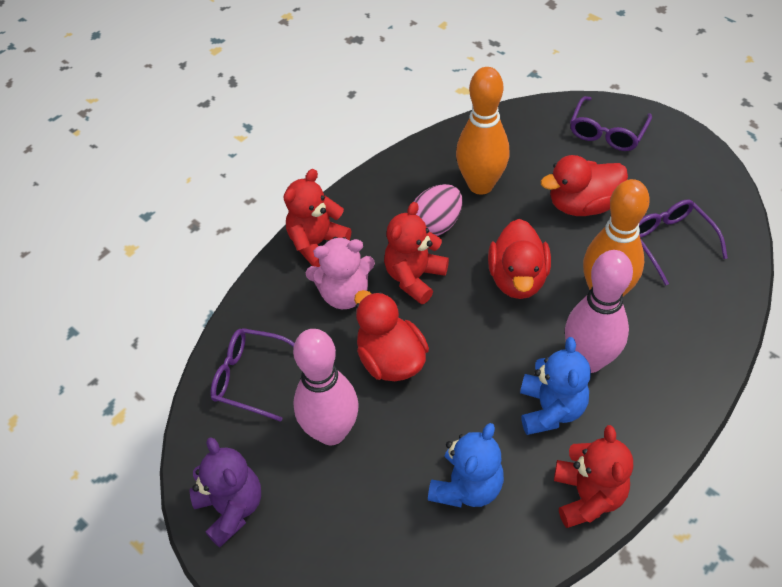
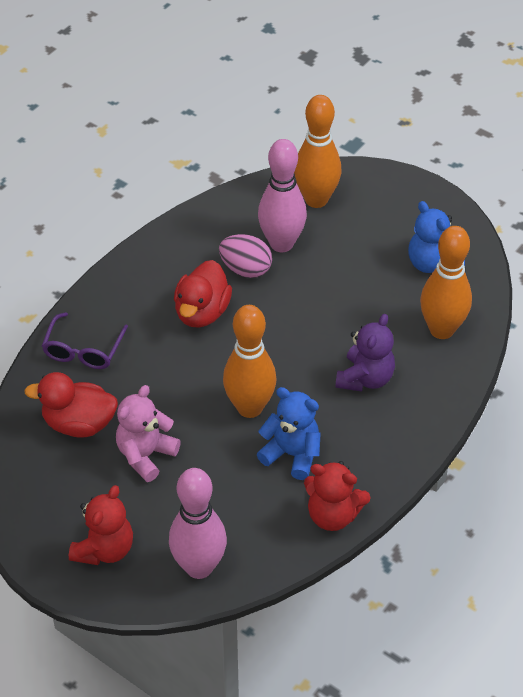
orange bowling pin: [456,67,510,195] [583,179,650,296] = 2 -> [223,305,277,418] [294,95,341,208] [420,226,472,339] = 3
purple glasses: [210,328,295,422] [570,96,652,151] [639,200,728,286] = 3 -> [42,312,128,369] = 1
red duck: [354,290,429,381] [488,219,551,299] [541,155,628,216] = 3 -> [24,372,118,438] [174,260,232,328] = 2
red teddy bear: [283,169,352,267] [384,202,449,304] [554,425,633,528] = 3 -> [69,485,133,565] [304,461,371,531] = 2

